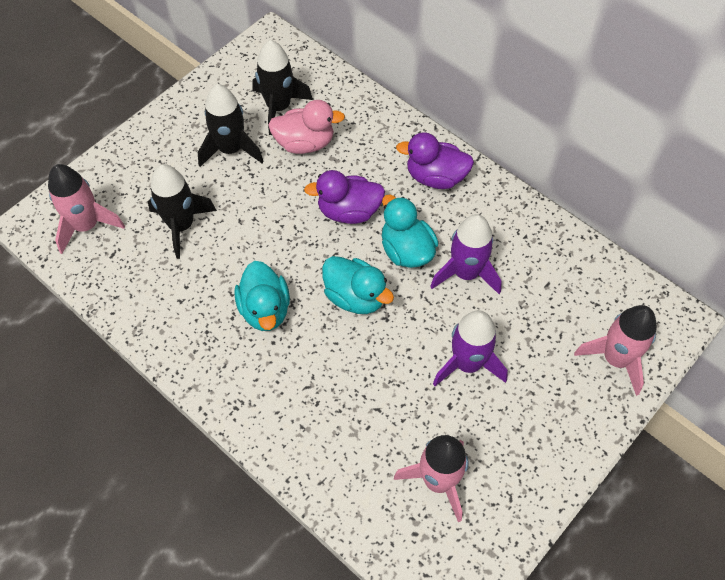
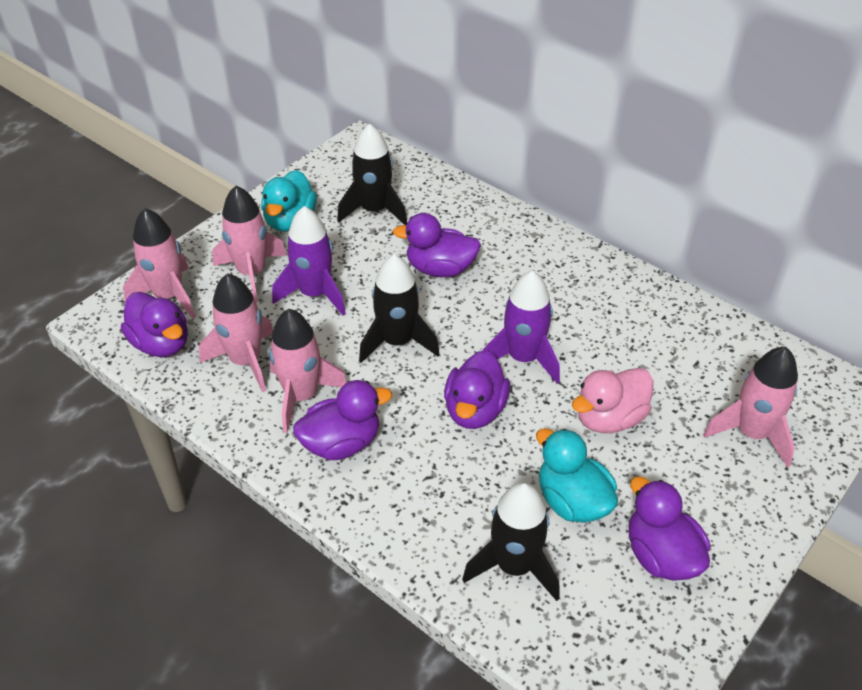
pink rocket: [48,164,125,254] [394,435,469,522] [574,305,657,396] = 3 -> [123,208,195,319] [199,273,273,392] [212,185,287,302] [269,309,347,433] [703,347,798,468] = 5
purple duck: [304,170,385,224] [396,132,474,189] = 2 -> [121,292,188,357] [293,380,392,460] [393,213,481,277] [444,350,510,429] [629,476,710,581] = 5
turquoise duck: [234,261,290,331] [322,256,394,314] [382,195,438,268] = 3 -> [261,170,317,231] [536,428,618,523] = 2

